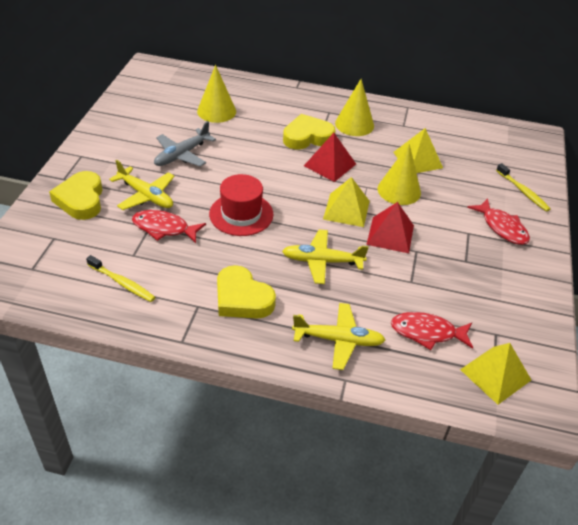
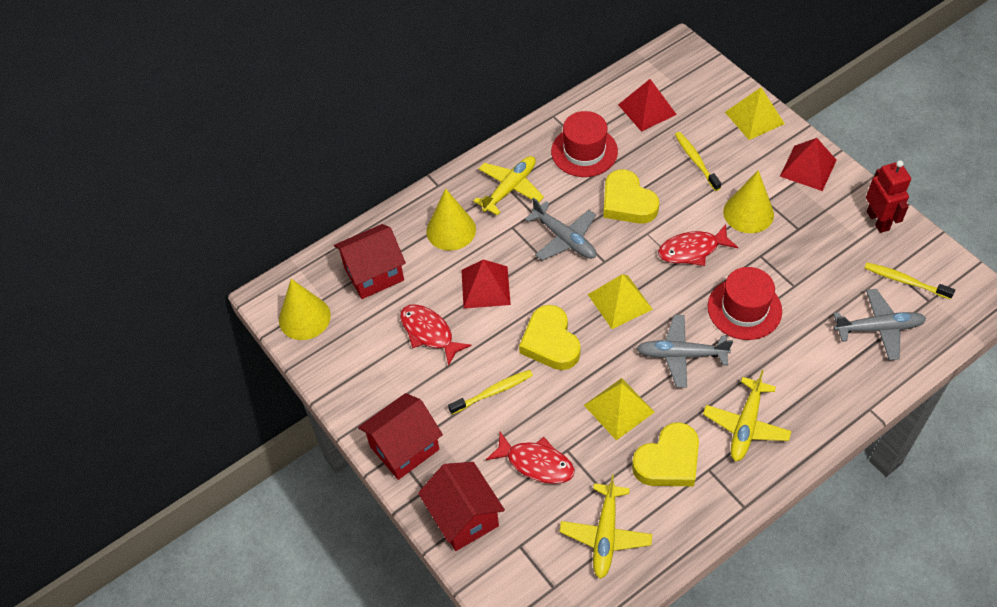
grey plane: [154,121,216,167] = 1 -> [525,197,596,260] [636,315,733,388] [833,289,926,360] = 3
red hat: [209,174,273,236] = 1 -> [551,111,618,177] [708,267,782,340] = 2
red house: none = 0 -> [334,224,406,299] [358,393,443,480] [418,462,505,551] = 3
red pyramid: [304,133,356,182] [366,202,414,253] = 2 -> [461,259,511,309] [618,79,677,132] [780,138,837,191] = 3
red robot: none = 0 -> [866,160,911,233] = 1
yellow toothbrush: [86,255,155,302] [496,163,551,212] = 2 -> [448,370,533,415] [675,132,721,191] [865,263,955,300] = 3

